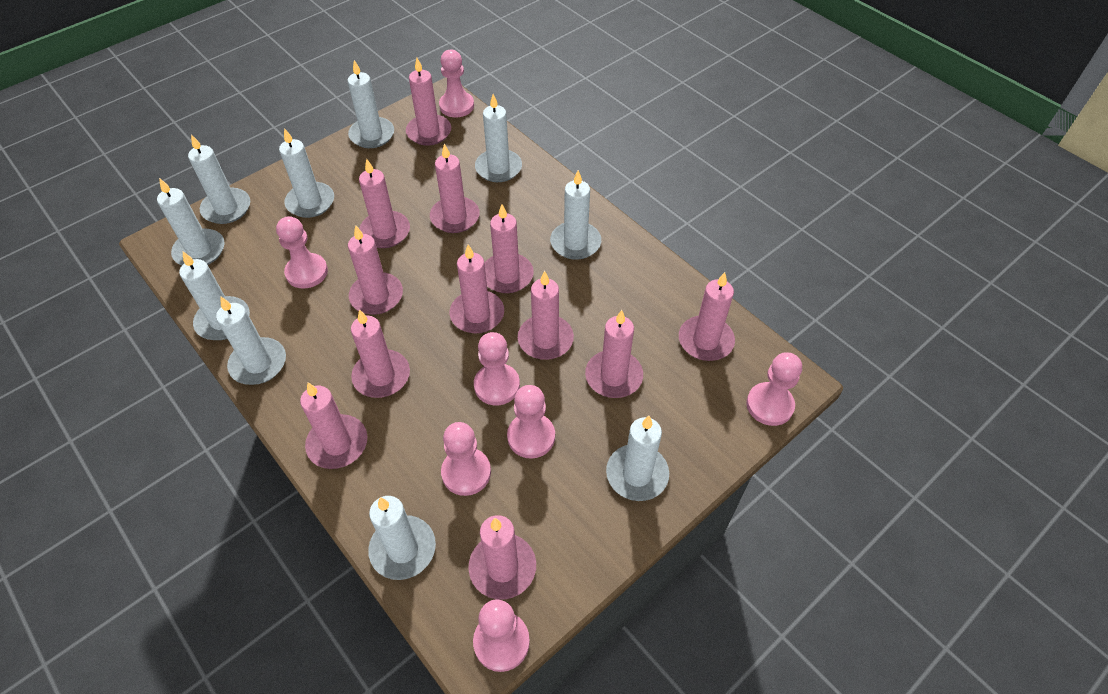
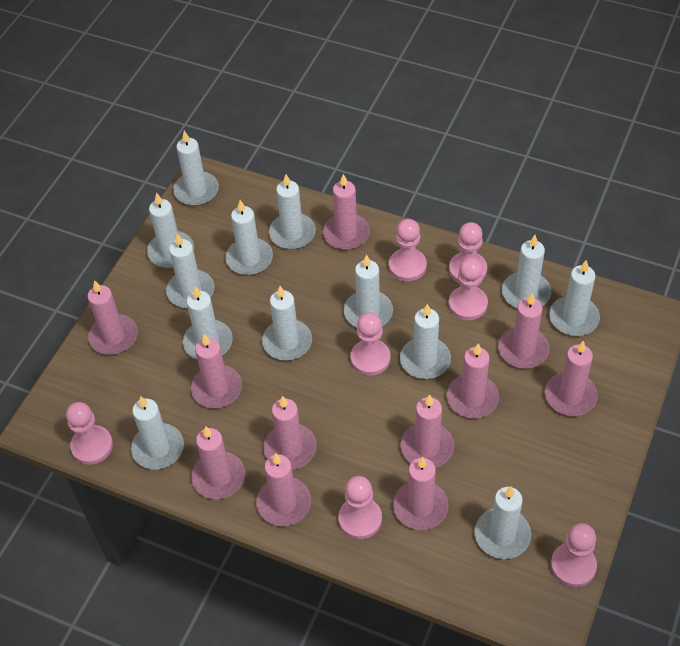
pink candle: [300,382,367,469] [348,225,403,315] [351,309,410,398] [359,158,410,248] [406,58,451,146] [430,143,480,233] [450,245,504,333] [468,515,536,600] [485,204,534,293] [518,271,574,360] [585,310,643,398] [679,272,735,361] = 12 -> [88,280,138,355] [191,334,242,408] [191,426,245,499] [257,453,311,526] [263,396,317,469] [323,174,370,250] [393,457,449,530] [401,395,454,468] [447,343,499,418] [498,293,550,368] [545,341,598,416] = 11
white candle: [157,178,225,265] [179,252,250,340] [188,134,250,224] [216,296,286,385] [279,128,334,218] [348,60,394,148] [368,496,436,580] [475,94,522,182] [550,170,601,260] [606,416,669,501] = 10 -> [131,396,184,469] [147,193,194,268] [166,233,214,308] [173,131,219,206] [183,286,233,359] [225,200,273,275] [262,286,312,360] [269,174,316,249] [344,254,393,328] [400,304,451,379] [475,486,531,559] [502,235,551,308] [549,260,600,336] = 13

